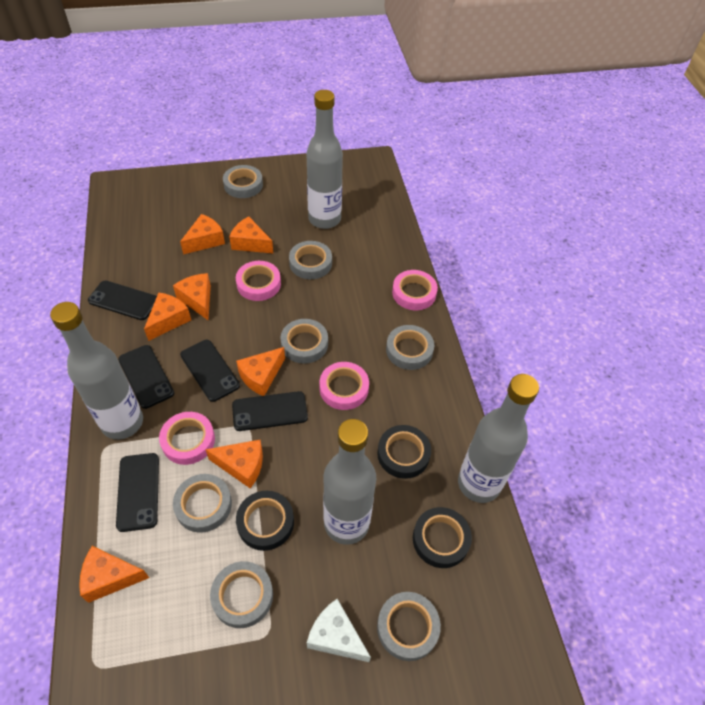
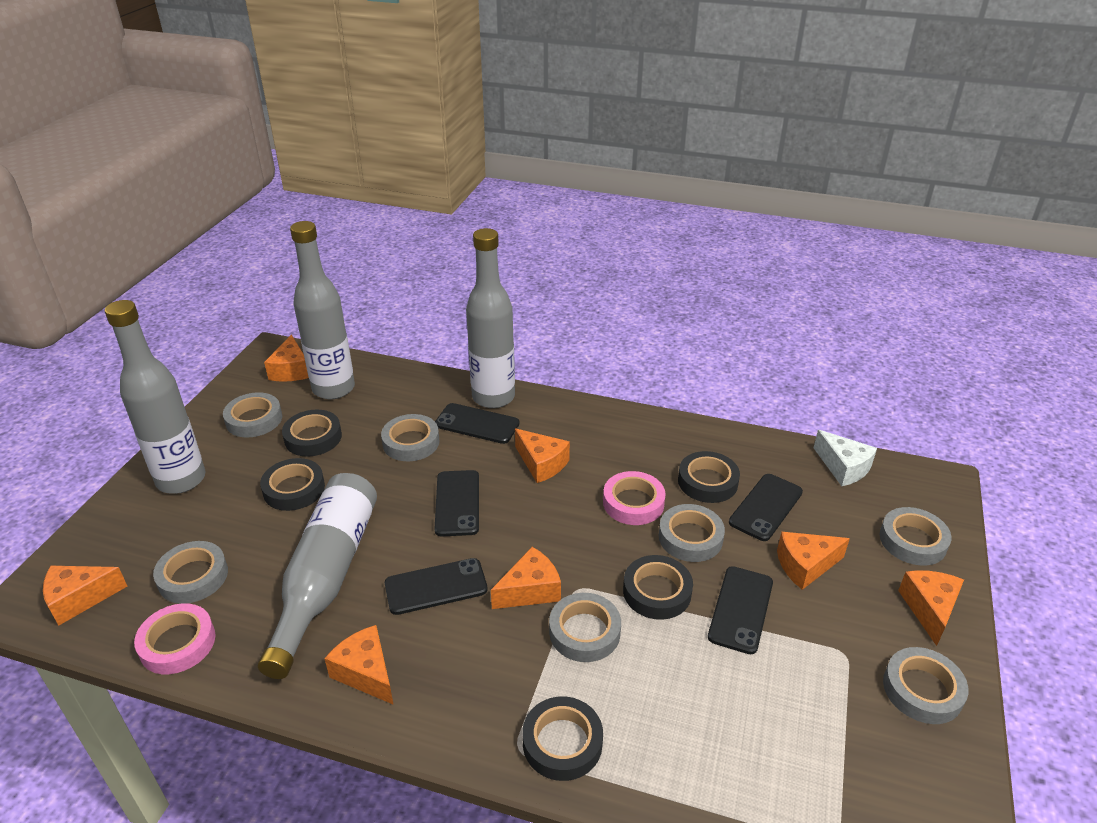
black tape: [236,491,294,551] [377,425,431,479] [413,507,472,568] = 3 -> [260,458,325,511] [282,410,342,456] [522,696,603,781] [623,555,693,620] [678,451,740,503] = 5
pink tape: [159,412,215,465] [236,261,281,301] [319,362,369,410] [392,270,438,310] = 4 -> [134,603,215,674] [603,471,666,525] = 2

